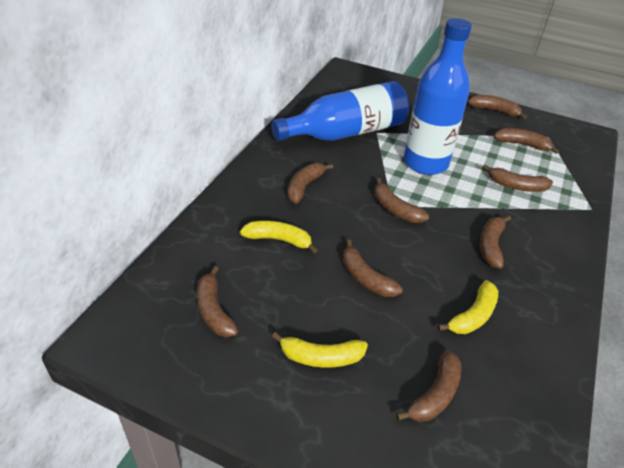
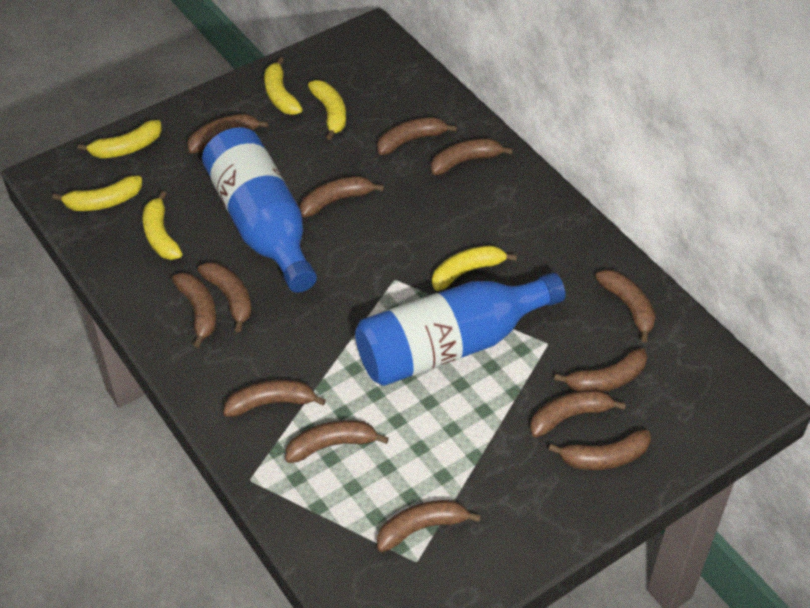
brown banana: [197,266,238,337] [287,163,333,204] [343,240,403,297] [374,178,429,223] [396,350,461,422] [468,95,527,119] [480,215,511,269] [482,164,553,192] [493,128,559,154] = 9 -> [172,273,216,348] [187,114,268,154] [198,262,252,332] [223,380,326,417] [285,420,389,463] [300,176,384,217] [377,117,457,155] [377,500,481,552] [431,139,513,175] [530,390,626,437] [548,430,651,470] [554,348,647,392] [595,270,656,343] = 13
yellow banana: [240,221,318,253] [272,332,368,368] [438,280,498,334] = 3 -> [52,176,142,211] [78,120,162,158] [143,191,182,260] [264,57,303,115] [308,80,346,140] [432,245,517,291] = 6

